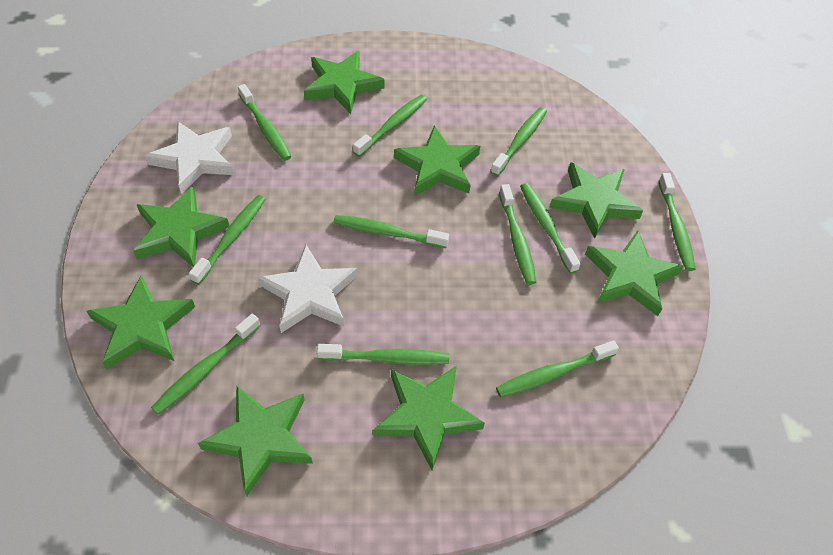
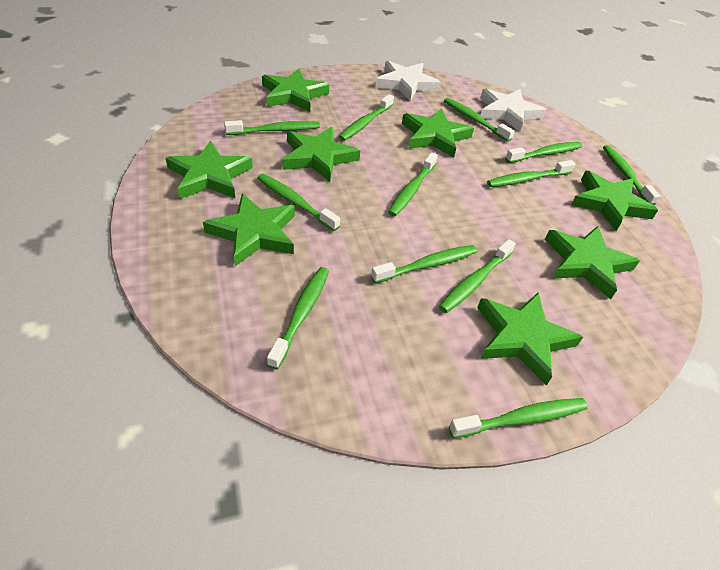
green toothbrush: [151,313,261,415] [189,195,266,284] [238,84,292,161] [317,344,449,365] [333,215,449,248] [353,95,427,157] [490,107,547,176] [496,340,619,397] [499,184,536,285] [520,183,581,274] [659,173,695,271] = 11 -> [224,120,320,135] [257,174,340,231] [267,267,329,369] [339,94,394,141] [371,245,477,283] [388,152,438,217] [439,239,516,313] [444,98,515,142] [449,398,588,438] [487,160,575,187] [505,142,583,163] [603,145,660,205] = 12

